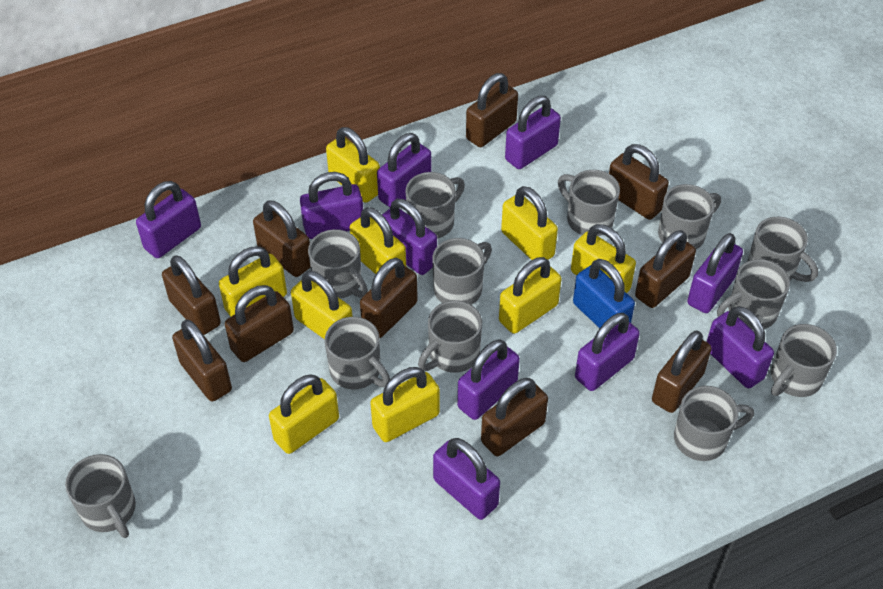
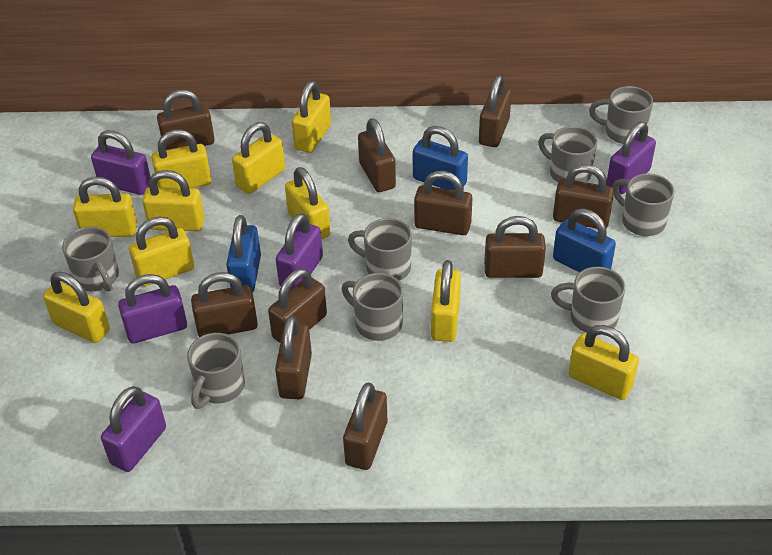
blue padlock: [573,259,635,328] = 1 -> [226,215,261,293] [413,126,468,190] [553,209,616,272] = 3
grey mug: [65,454,136,538] [308,229,368,299] [325,317,390,389] [406,172,465,239] [418,300,482,373] [432,238,492,305] [558,170,620,236] [658,184,721,249] [674,386,754,461] [717,259,790,330] [747,217,818,282] [771,324,837,397] = 12 -> [62,227,119,292] [187,333,245,409] [342,273,403,341] [348,218,412,281] [538,126,597,182] [551,267,625,333] [589,86,653,144] [612,173,674,236] = 8
purple padlock: [136,181,201,258] [300,172,363,239] [377,133,432,207] [382,199,437,275] [433,438,500,520] [457,339,520,420] [505,96,561,169] [575,313,640,391] [687,233,743,313] [707,306,774,388] = 10 -> [91,130,151,195] [101,386,166,472] [118,274,187,344] [276,213,323,290] [607,122,656,194] = 5
yellow padlock: [219,247,287,317] [269,375,339,454] [291,271,353,339] [326,127,380,203] [350,207,406,274] [370,367,440,442] [499,257,561,334] [501,186,558,260] [571,224,636,293] = 9 -> [43,272,110,343] [73,177,137,237] [129,217,194,287] [142,170,205,231] [152,130,211,188] [232,122,285,194] [285,167,331,239] [292,81,331,153] [431,260,461,342] [568,325,639,400] = 10

